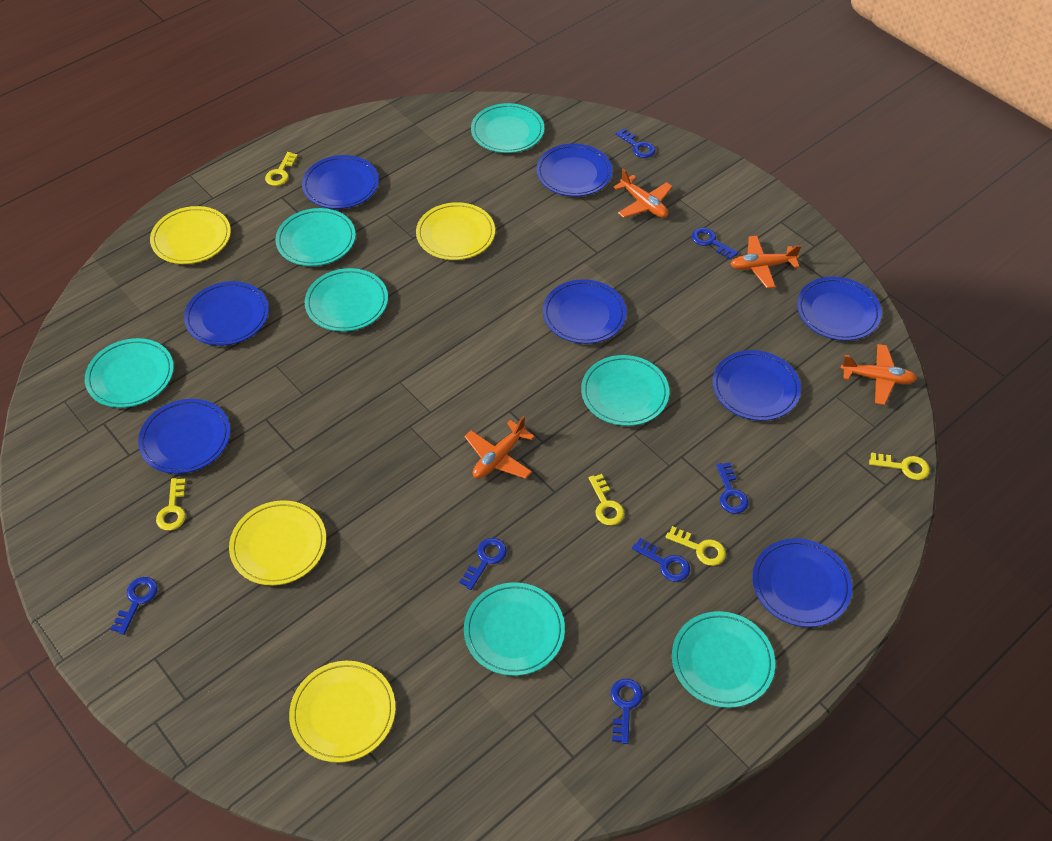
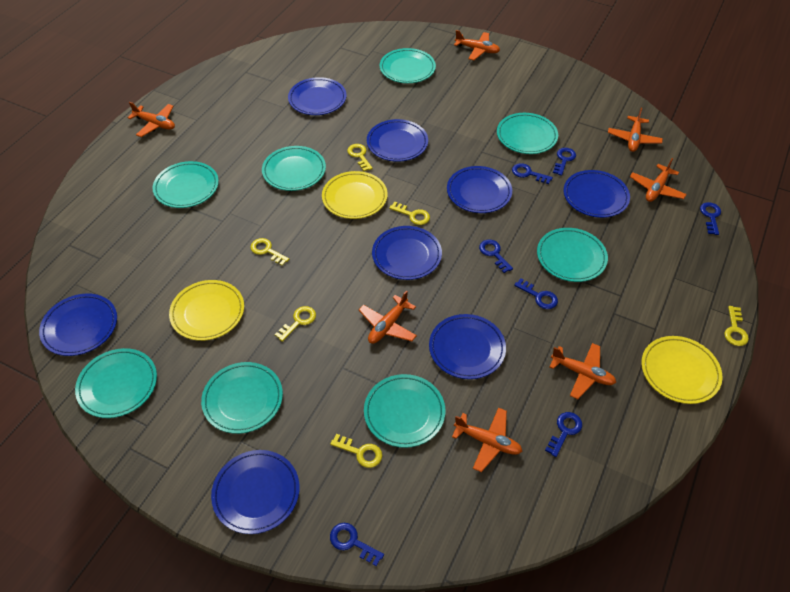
orange plane: [464,416,535,479] [613,169,673,218] [731,236,801,288] [841,344,917,405] = 4 -> [128,102,175,137] [359,290,417,344] [452,408,523,472] [454,30,500,60] [549,343,616,399] [608,108,663,152] [630,158,687,202] = 7
turquoise plate: [85,338,174,408] [275,208,356,266] [304,268,388,332] [464,582,565,676] [471,103,544,153] [581,355,669,426] [672,611,775,708] = 7 -> [75,348,157,418] [153,161,219,208] [201,362,283,434] [262,146,326,191] [364,374,445,448] [380,48,436,83] [497,113,558,154] [537,228,608,282] = 8
yellow key: [156,478,186,531] [265,152,298,186] [589,474,625,526] [666,526,726,566] [869,452,930,480] = 5 -> [250,238,289,266] [275,306,316,342] [330,434,382,468] [347,144,373,171] [389,201,430,225] [724,306,749,346] = 6
yellow plate: [150,206,231,264] [229,500,326,585] [289,661,396,763] [416,202,495,260] = 4 -> [169,280,244,341] [322,171,388,219] [641,336,722,404] = 3

